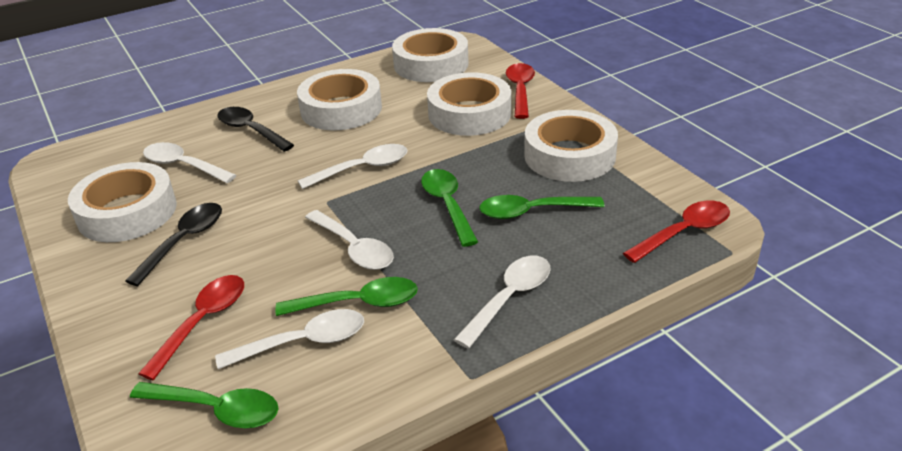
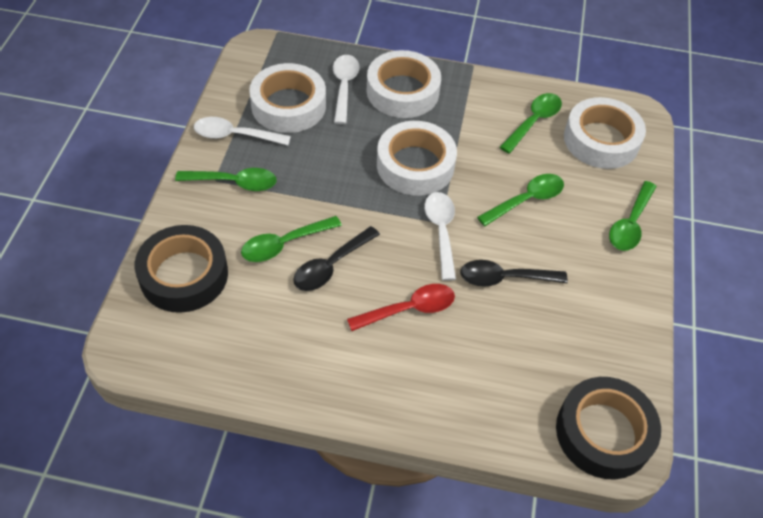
black tape: none = 0 -> [135,225,228,313] [556,377,661,480] = 2
green spoon: [130,382,279,428] [276,277,418,316] [421,169,478,247] [479,195,604,219] = 4 -> [175,168,277,191] [241,216,342,262] [477,174,564,226] [500,93,562,154] [609,181,657,251] = 5
red spoon: [138,275,244,380] [506,63,535,119] [623,200,730,263] = 3 -> [347,284,455,331] = 1
white spoon: [143,142,236,183] [215,309,364,369] [298,144,408,189] [305,210,394,270] [454,256,551,349] = 5 -> [194,117,291,145] [333,55,360,124] [424,192,456,281] = 3
white tape: [68,162,177,242] [297,69,382,130] [392,28,469,82] [427,72,511,136] [524,110,618,182] = 5 -> [249,63,326,133] [367,50,441,118] [377,121,457,196] [564,97,646,169] = 4

